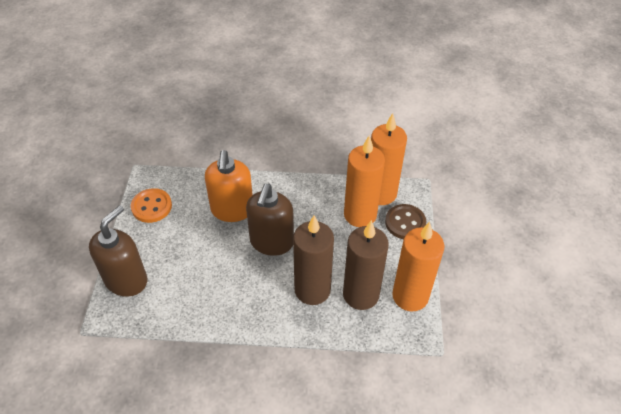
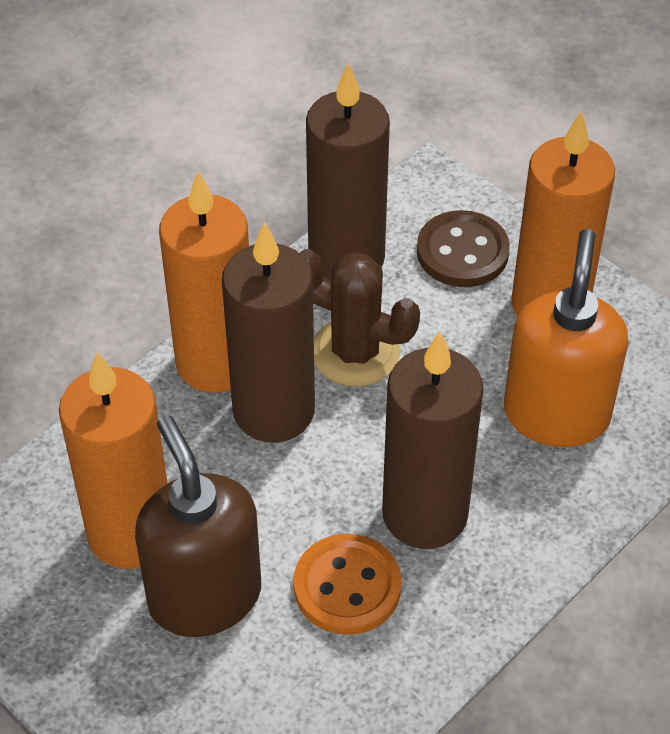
brown cactus: none = 0 -> [300,249,420,387] = 1
brown candle: [293,216,334,305] [343,220,389,310] = 2 -> [222,221,315,443] [306,63,390,280] [382,331,483,549] = 3
brown soap dispenser: [89,205,147,297] [246,184,294,256] = 2 -> [135,415,261,637] = 1

